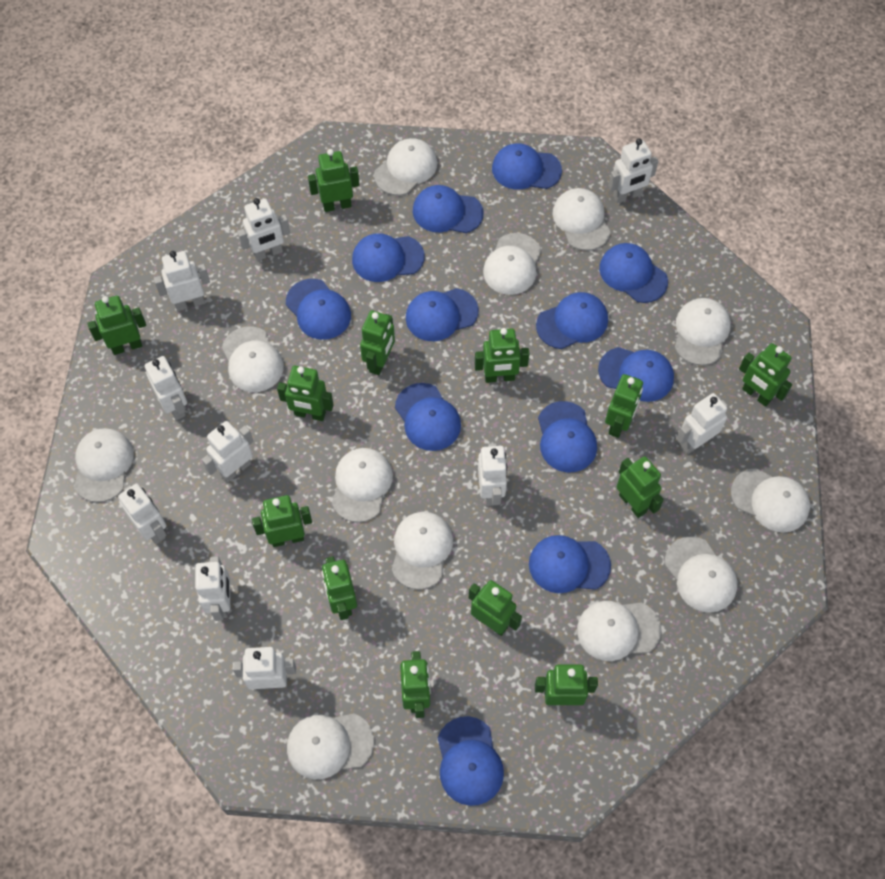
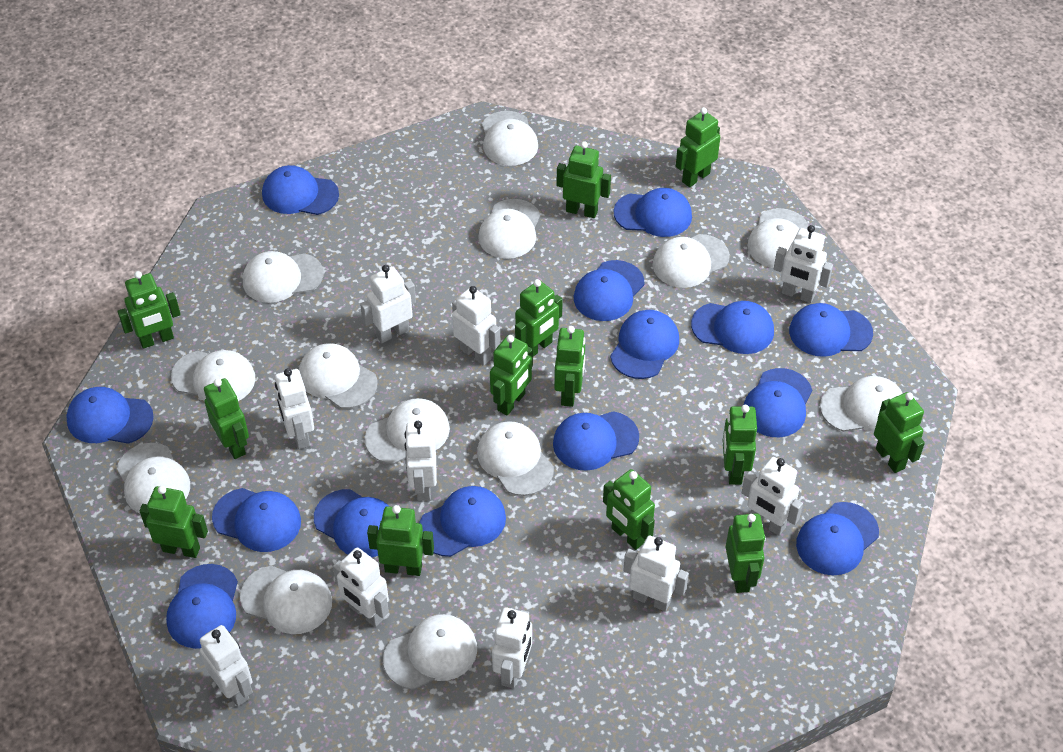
blue cap: [286,279,351,340] [352,233,424,282] [395,383,461,451] [406,288,479,341] [413,185,484,233] [438,716,504,806] [492,143,562,190] [529,535,611,593] [536,292,608,349] [538,401,597,472] [598,347,674,402] [599,243,668,303] = 12 -> [66,387,154,444] [166,564,238,649] [212,488,301,552] [262,165,339,215] [314,489,390,557] [419,486,506,557] [553,411,639,471] [573,260,645,321] [610,310,679,379] [614,188,692,237] [691,301,774,354] [744,368,812,437] [789,303,873,357] [796,502,879,575] = 14
white cap: [74,428,134,502] [222,326,284,392] [287,713,374,779] [332,448,393,522] [374,138,437,196] [392,512,453,590] [483,233,541,295] [552,188,611,251] [577,601,661,661] [665,537,737,613] [675,298,731,365] [731,468,810,532] = 12 -> [117,443,190,513] [171,350,255,401] [240,566,332,634] [243,251,324,303] [299,343,378,409] [365,398,450,464] [383,614,477,690] [477,421,554,496] [478,199,540,259] [482,111,538,166] [653,234,730,288] [748,208,808,268] [820,376,903,432] = 13

